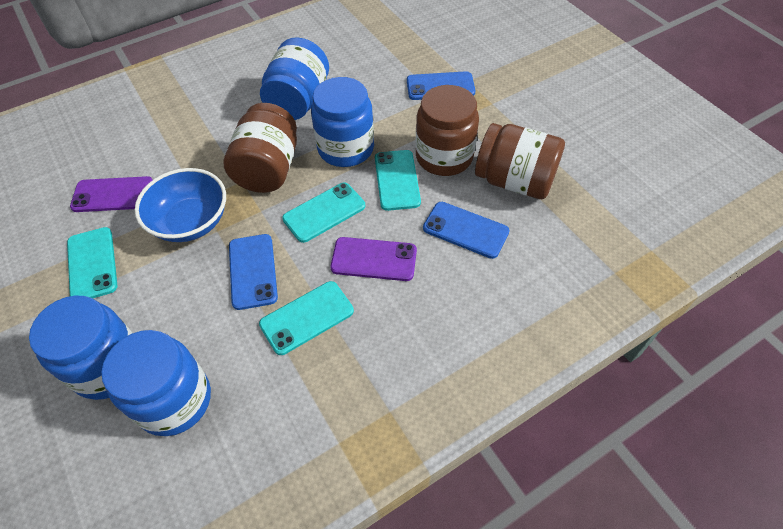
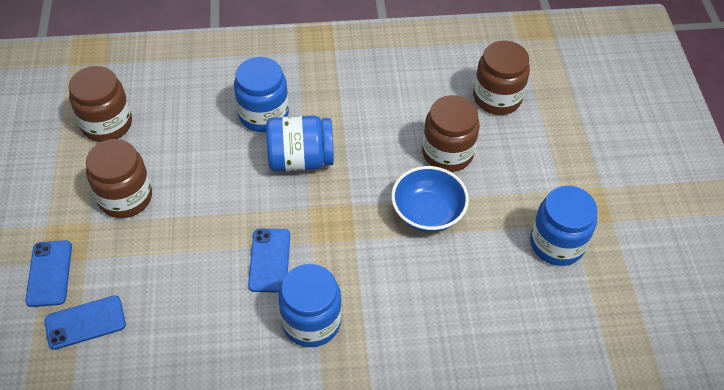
brown jar: [224,103,297,193] [416,85,479,176] [475,123,565,199] = 3 -> [69,66,132,142] [86,139,152,218] [422,95,480,172] [473,41,530,115] = 4
purple phone: [70,176,153,212] [330,237,417,281] = 2 -> none = 0
turquoise phone: [67,227,117,298] [259,281,354,355] [282,183,365,243] [375,150,421,211] = 4 -> none = 0

